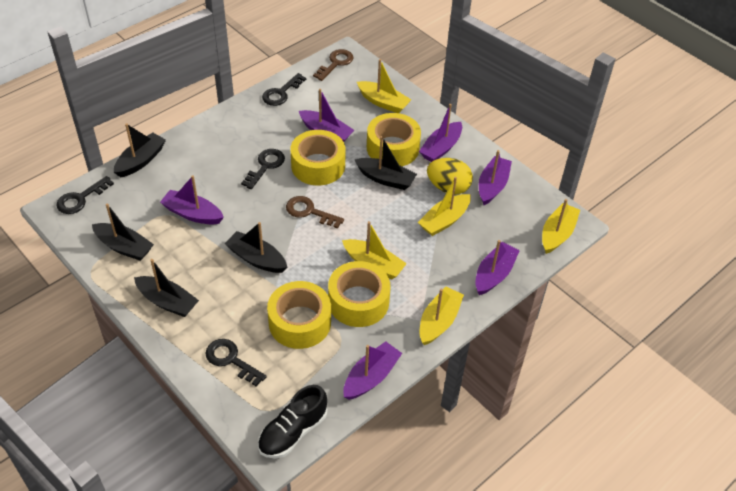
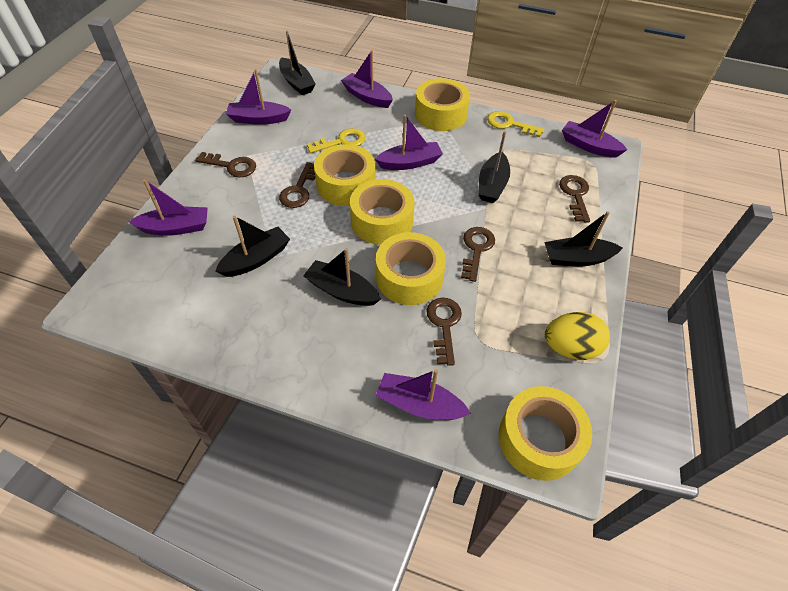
black key: [56,176,114,214] [205,339,267,387] [241,149,285,189] [262,73,306,106] = 4 -> none = 0
black shoe: [258,385,327,458] = 1 -> none = 0
brown key: [286,196,344,229] [313,49,354,81] = 2 -> [195,152,256,177] [279,162,315,208] [426,297,462,366] [461,227,495,282] [559,175,590,223] = 5
yellow boat: [342,221,407,279] [357,59,411,113] [418,177,471,236] [420,287,464,345] [542,199,580,254] = 5 -> none = 0
yellow key: none = 0 -> [307,128,365,153] [487,111,544,137] = 2
yellow tape: [267,281,331,349] [291,130,346,185] [328,261,391,327] [367,113,421,166] = 4 -> [314,144,375,206] [350,179,414,245] [376,232,446,305] [415,78,470,131] [499,386,592,481] = 5

